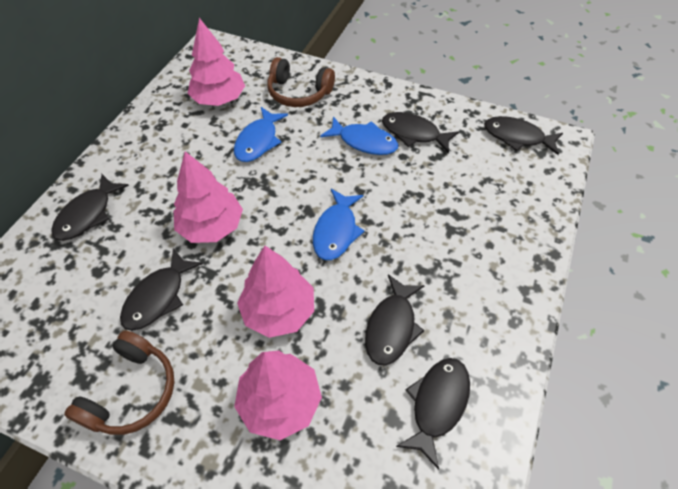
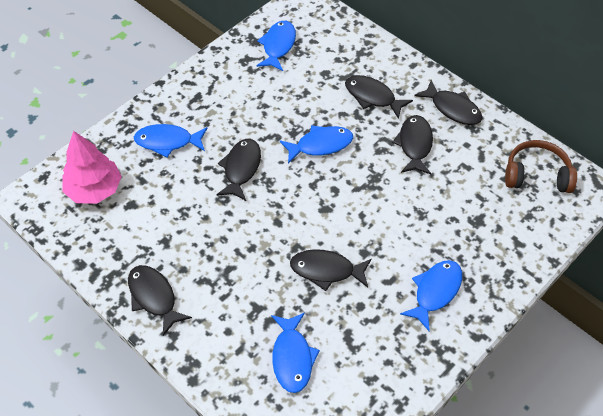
blue fish: [234,107,288,162] [313,189,365,260] [320,116,398,155] = 3 -> [134,124,208,157] [257,21,296,71] [271,312,320,393] [280,125,353,164] [400,260,462,331] = 5
brown headphones: [64,330,175,435] [267,57,335,107] = 2 -> [505,140,577,193] = 1
pink tree: [174,151,243,243] [187,18,245,106] [234,350,322,440] [237,246,314,338] = 4 -> [62,131,122,204] = 1

